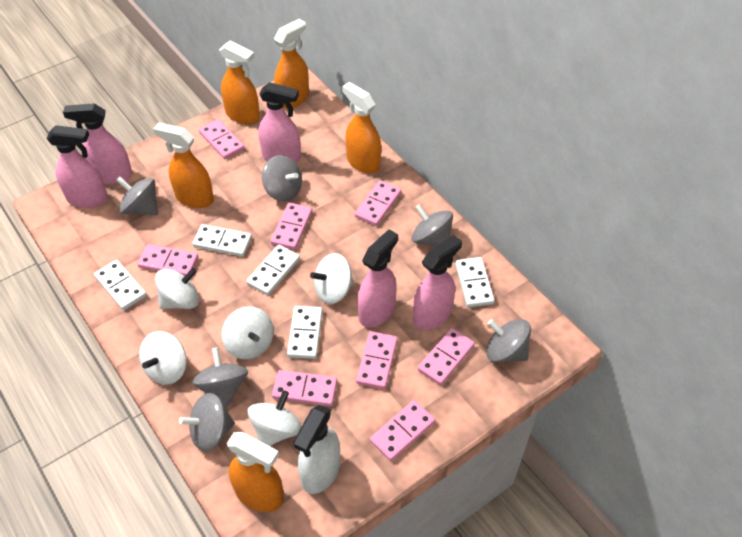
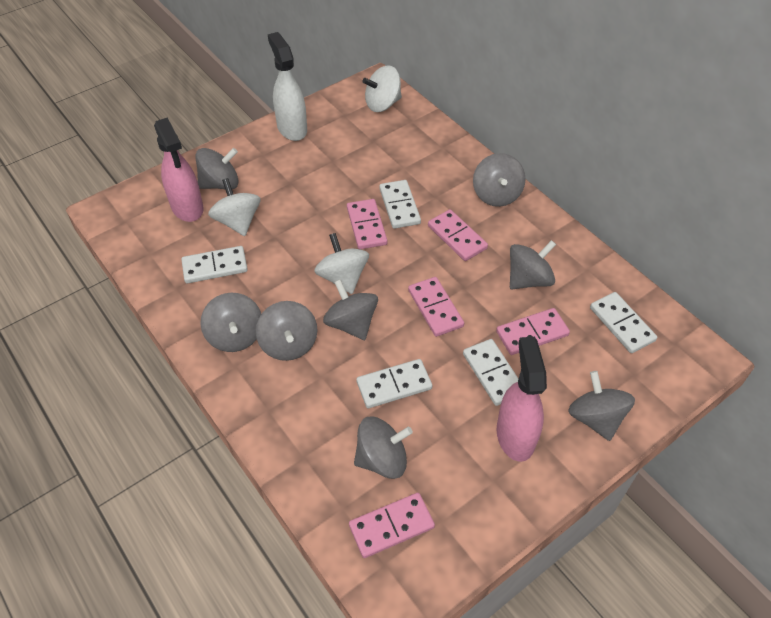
grey spinning top: [116,177,158,215] [179,393,235,452] [193,347,248,408] [262,155,302,202] [412,204,453,246] [486,319,531,362] = 6 -> [195,148,239,189] [200,293,261,352] [256,301,318,361] [323,279,378,340] [354,417,413,479] [473,153,526,207] [510,240,556,289] [568,371,635,441] = 8
orange spray bottle: [153,123,214,208] [219,40,260,124] [227,432,284,512] [274,19,309,109] [342,82,381,174] = 5 -> none = 0
pink domino: [137,244,199,276] [199,119,245,159] [271,203,312,250] [272,370,337,406] [355,180,401,226] [356,331,398,389] [370,400,435,461] [418,328,475,385] = 8 -> [347,199,387,249] [349,493,435,558] [408,277,464,337] [428,209,488,261] [496,308,570,355] = 5
pink spray bottle: [47,125,108,208] [63,103,132,184] [258,82,301,163] [357,229,398,328] [413,235,462,330] = 5 -> [154,118,204,222] [497,337,547,462] = 2
white spinning top: [139,331,187,385] [155,268,199,309] [222,306,274,360] [248,390,301,446] [310,253,354,304] = 5 -> [208,178,261,236] [314,233,369,294] [362,65,402,112] = 3

